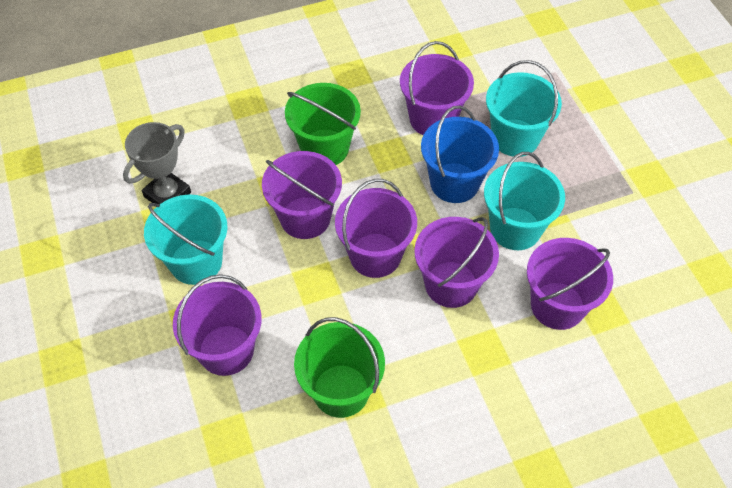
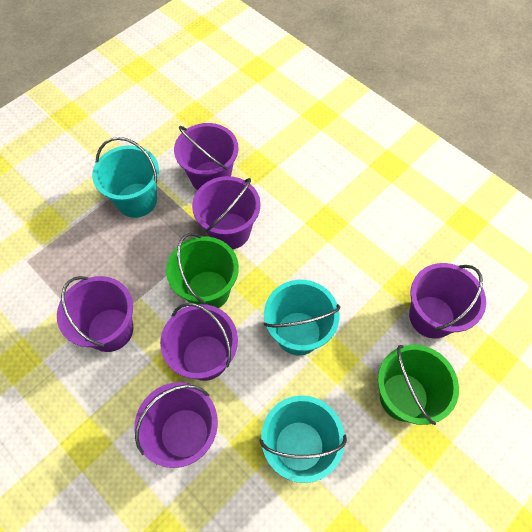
blue bucket: [421,106,499,203] = 1 -> none = 0
grey trophy: [123,122,191,204] = 1 -> none = 0

